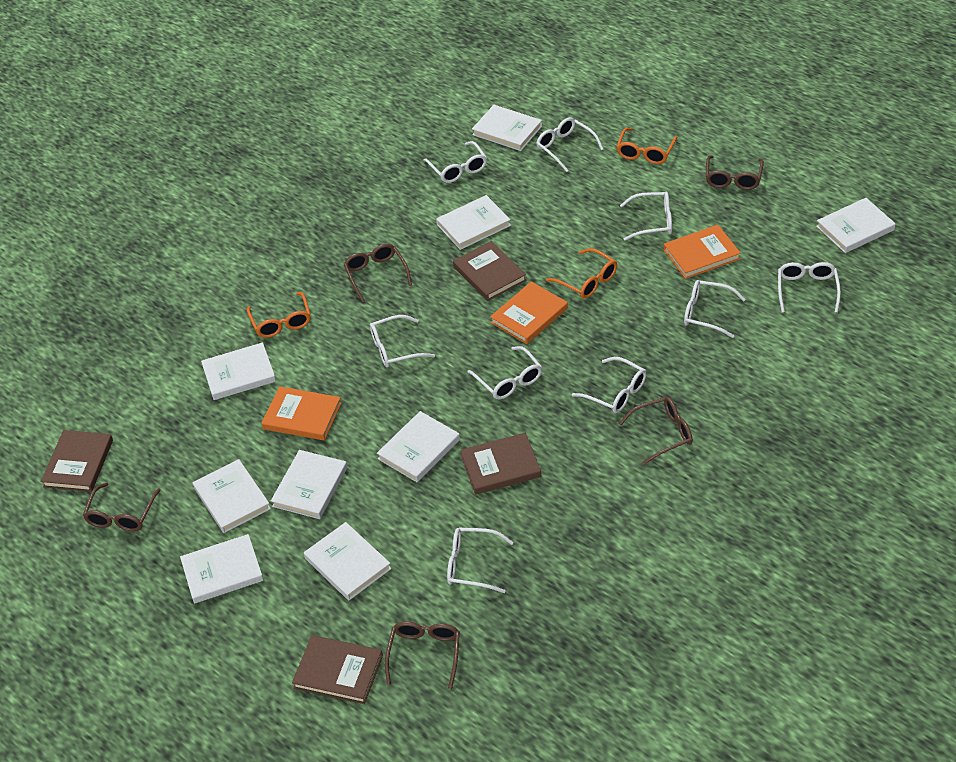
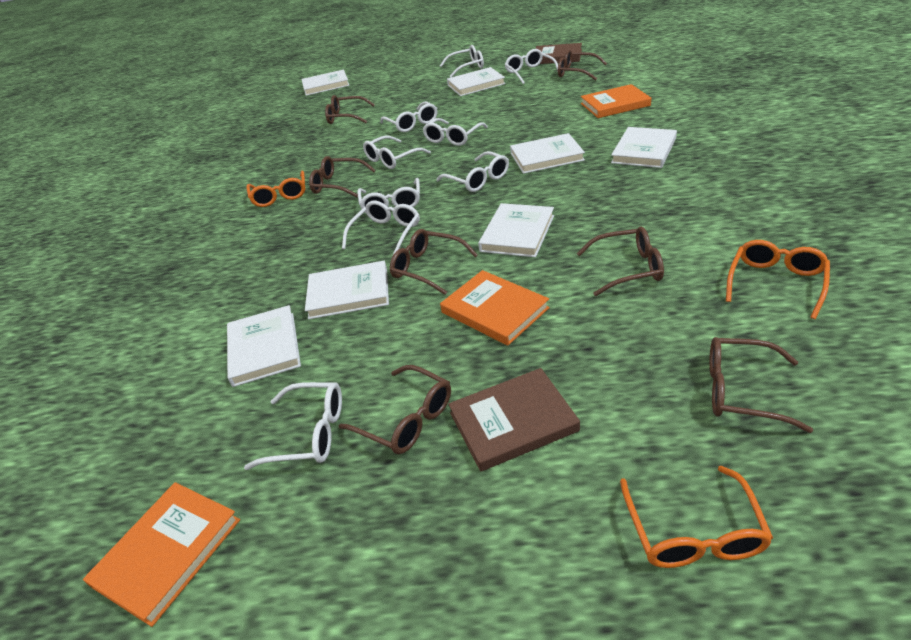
brown book: [41,430,113,492] [292,635,383,704] [453,241,526,301] [460,433,541,495] = 4 -> [448,368,580,472] [535,43,582,64] = 2
brown glasses: [83,482,161,531] [344,244,412,302] [385,621,460,689] [619,397,693,465] [706,156,764,190] = 5 -> [309,156,376,197] [325,95,375,124] [338,365,451,454] [390,229,478,295] [558,49,607,81] [577,226,664,296] [709,337,813,433] = 7
white book: [180,534,264,604] [193,459,271,533] [201,342,276,400] [271,450,347,519] [304,522,391,600] [377,411,460,482] [436,195,511,250] [472,105,542,151] [816,198,896,253] = 9 -> [227,305,301,387] [302,70,349,96] [305,261,389,319] [447,67,505,96] [478,203,554,257] [510,133,585,174] [611,127,677,168] = 7

